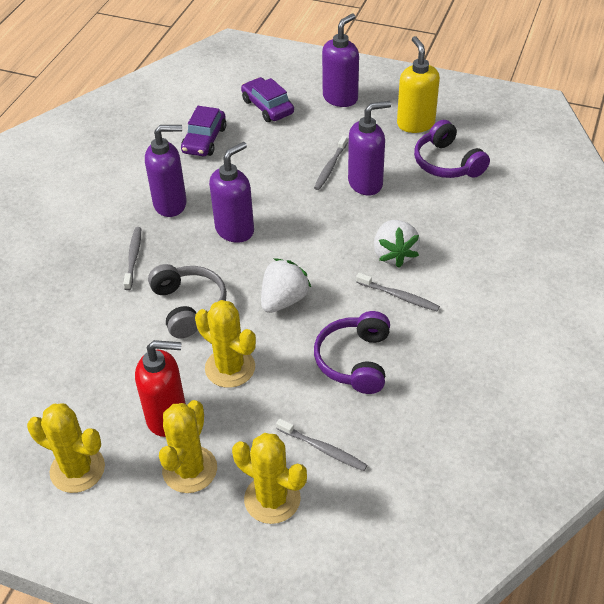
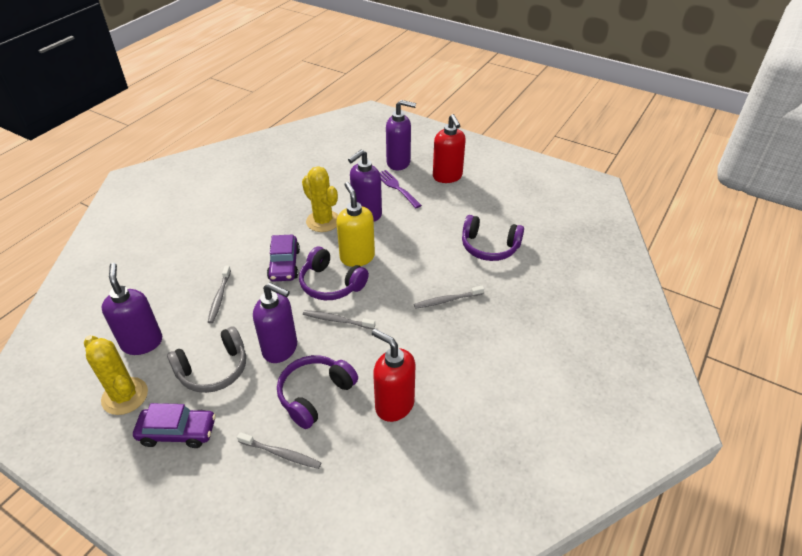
purple fork: none = 0 -> [380,170,422,208] = 1
purple headphones: [314,311,390,394] [414,120,490,178] = 2 -> [277,355,358,429] [299,247,369,300] [462,215,524,261] = 3
red soap dispenser: [135,340,186,437] = 1 -> [372,329,415,422] [433,114,466,183] = 2
white strawberry: [261,259,311,313] [374,220,420,268] = 2 -> none = 0
yellow cactus: [27,403,105,493] [159,400,217,493] [195,300,256,388] [232,433,307,524] = 4 -> [84,335,148,415] [302,166,338,232] = 2

